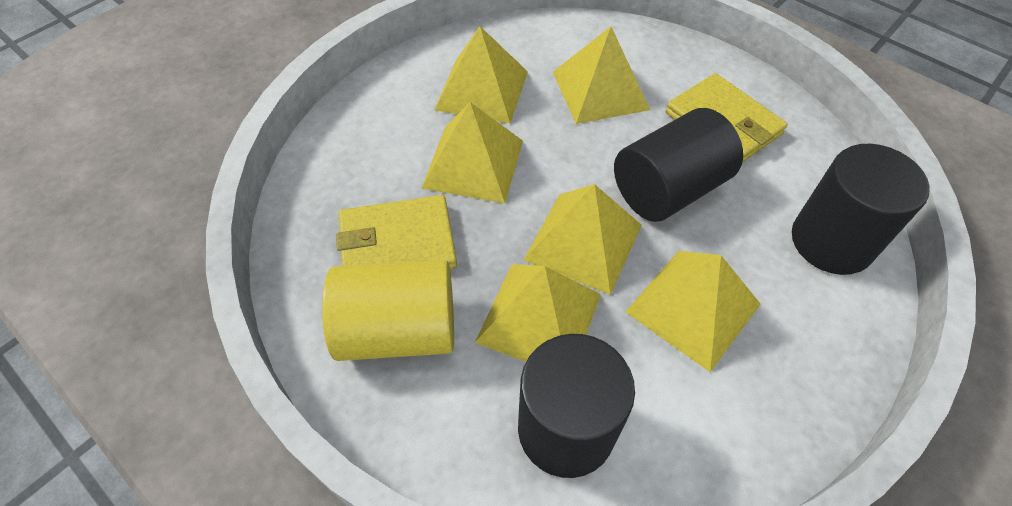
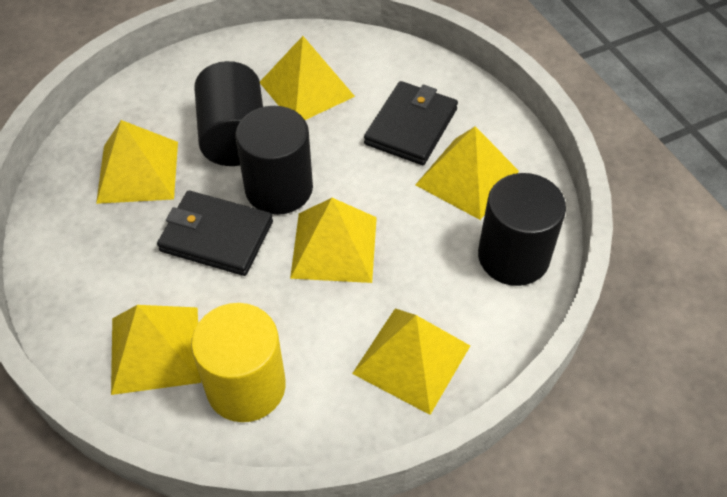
black wallet: none = 0 -> [157,191,273,276] [364,81,458,165] = 2
yellow wallet: [336,195,457,270] [666,73,788,163] = 2 -> none = 0

